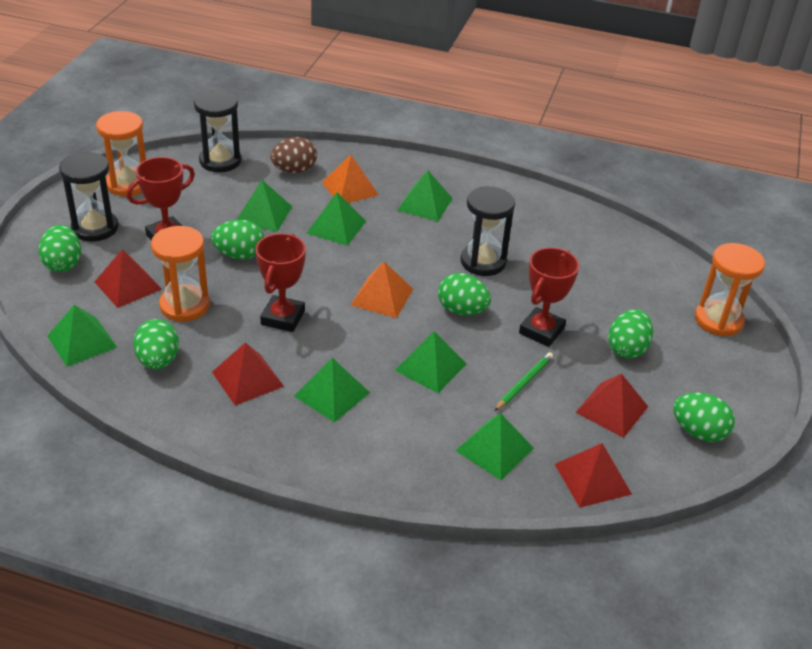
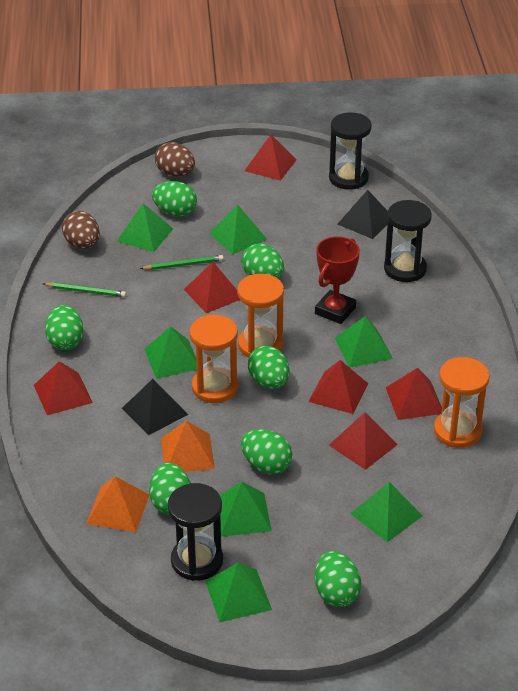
black pyramid: none = 0 -> [122,379,188,435] [337,190,388,239] = 2
brown egg: [270,137,317,173] = 1 -> [62,211,100,249] [155,142,195,177] = 2
green egg: [38,225,81,272] [133,319,179,369] [211,220,264,259] [438,273,491,315] [608,309,653,358] [673,392,735,442] = 6 -> [45,305,83,350] [149,462,191,515] [152,181,197,216] [241,243,284,278] [241,429,292,474] [248,346,290,389] [315,551,361,607] = 7
green pencil: [495,352,553,411] = 1 -> [43,282,126,297] [140,255,224,270] = 2
red pyramid: [95,249,162,308] [212,342,284,406] [555,443,632,508] [575,374,648,438] = 4 -> [34,361,93,415] [184,262,240,313] [245,135,297,181] [308,360,369,414] [329,412,398,470] [386,368,442,420] = 6
red trophy: [127,157,195,241] [255,233,306,332] [519,248,579,347] = 3 -> [315,236,360,324] = 1

